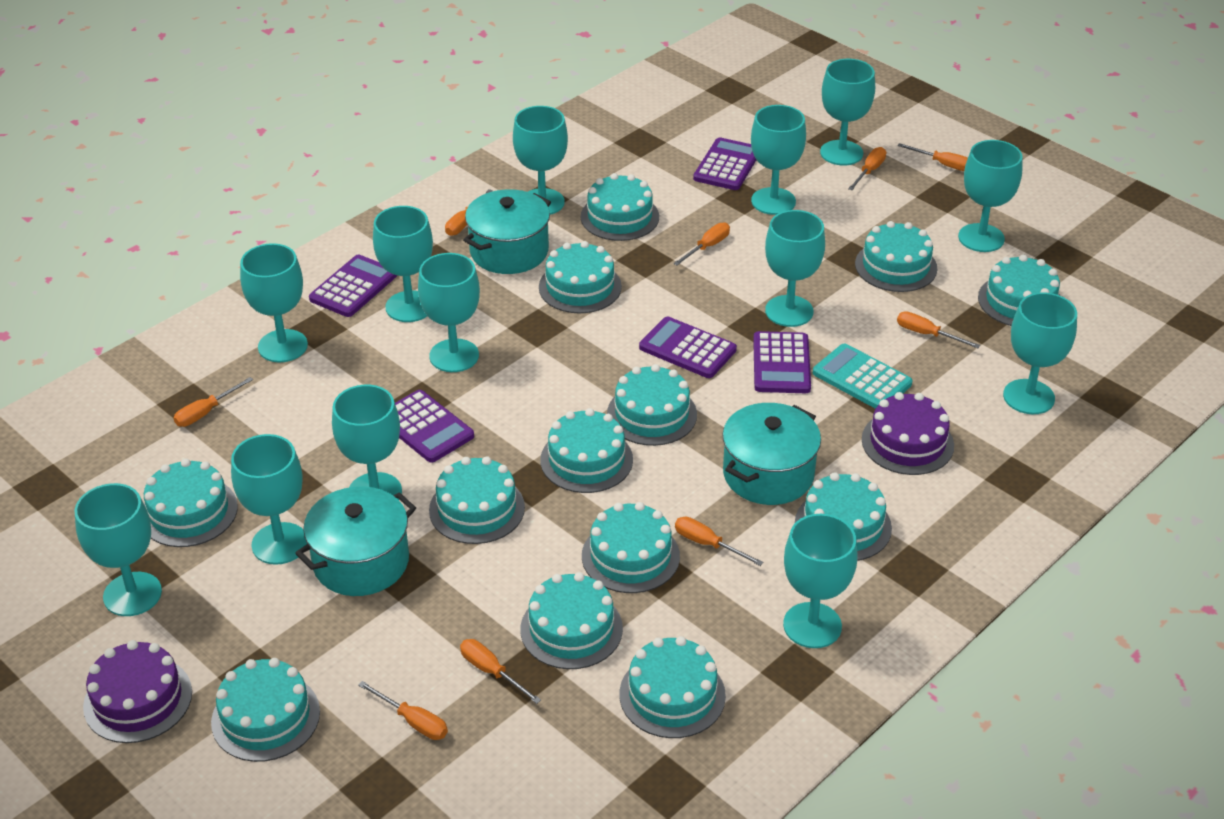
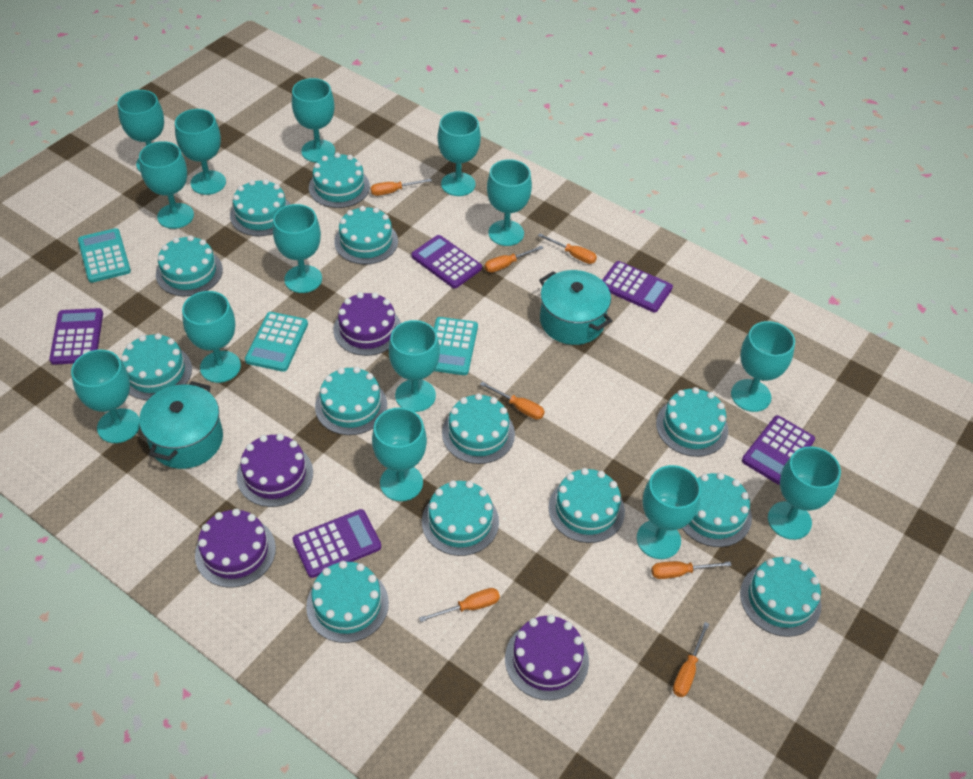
orange screwdriver: [174,377,253,427] [358,681,448,740] [445,189,493,236] [460,639,541,704] [673,222,730,266] [675,517,763,566] [848,147,886,190] [897,143,968,171] [897,311,980,348] = 9 -> [370,179,432,196] [419,588,500,622] [480,382,545,419] [485,246,543,273] [538,234,597,264] [651,561,732,579] [673,622,709,697] = 7
purple cake: [83,640,192,743] [862,392,954,475] = 2 -> [195,508,276,588] [237,434,313,507] [334,292,401,356] [505,615,589,700] = 4
turquoise calculator: [813,343,913,409] = 1 -> [78,228,131,283] [245,312,308,372] [434,317,478,375] = 3
turquoise goblet: [75,483,162,616] [231,434,307,565] [240,243,308,362] [332,385,402,500] [373,206,433,322] [418,253,480,372] [513,106,568,215] [751,105,806,215] [765,210,825,327] [783,514,858,648] [820,59,875,165] [958,140,1023,252] [1003,292,1077,414] = 13 -> [71,350,140,443] [118,90,164,172] [139,141,194,229] [175,109,226,195] [182,291,241,383] [273,204,322,293] [292,78,335,162] [372,407,427,501] [389,320,440,412] [438,111,481,196] [487,159,532,246] [637,465,701,559] [731,321,795,412] [768,446,841,540] = 14
turquoise pot: [295,486,416,596] [463,189,551,274] [722,403,821,505] = 3 -> [139,381,223,469] [539,270,612,345] = 2

